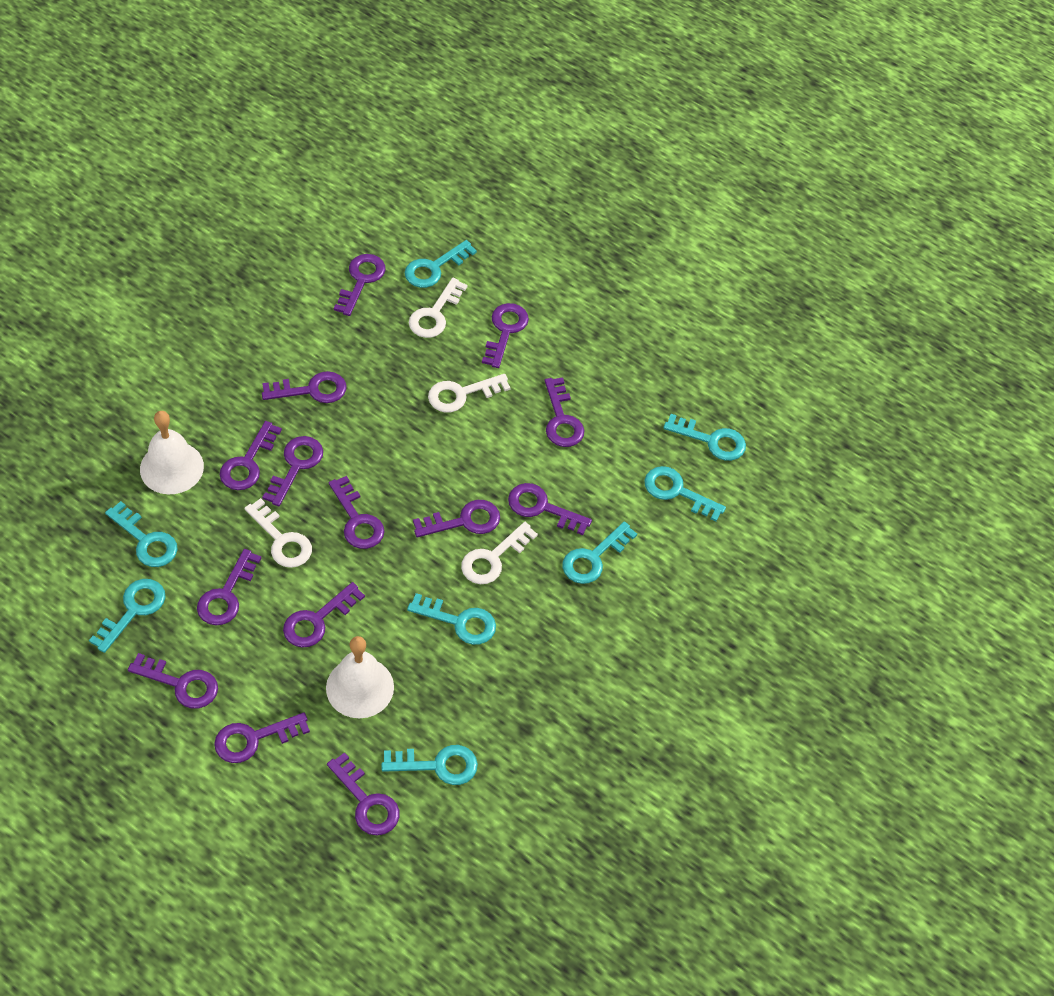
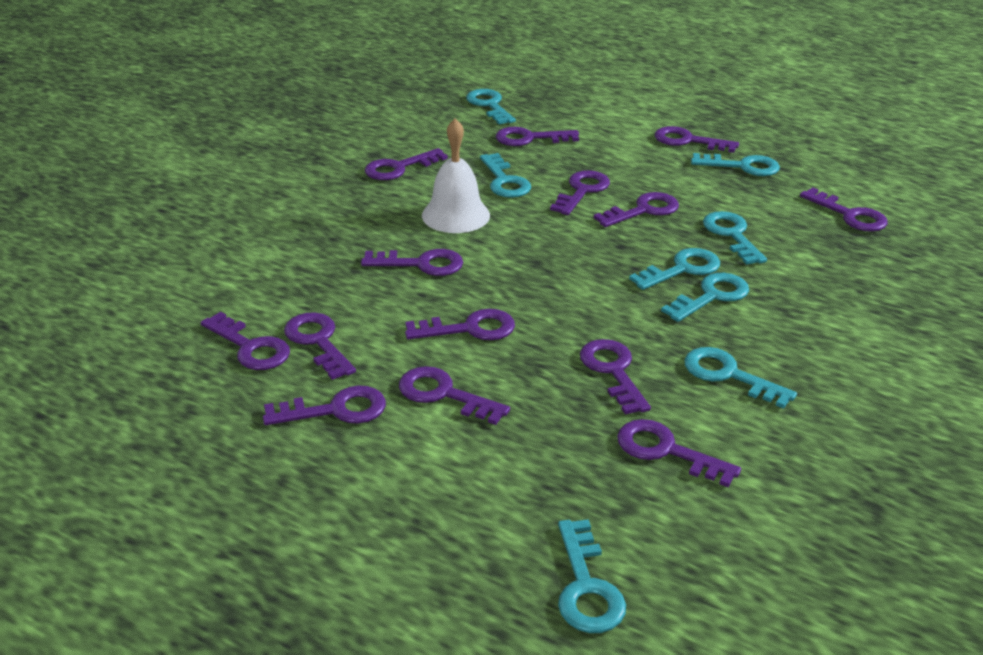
white bell: [140,411,204,494] [326,636,394,718] = 2 -> [422,118,490,233] = 1
white key: [244,498,312,568] [409,278,467,338] [428,374,510,413] [461,522,538,584] = 4 -> none = 0

